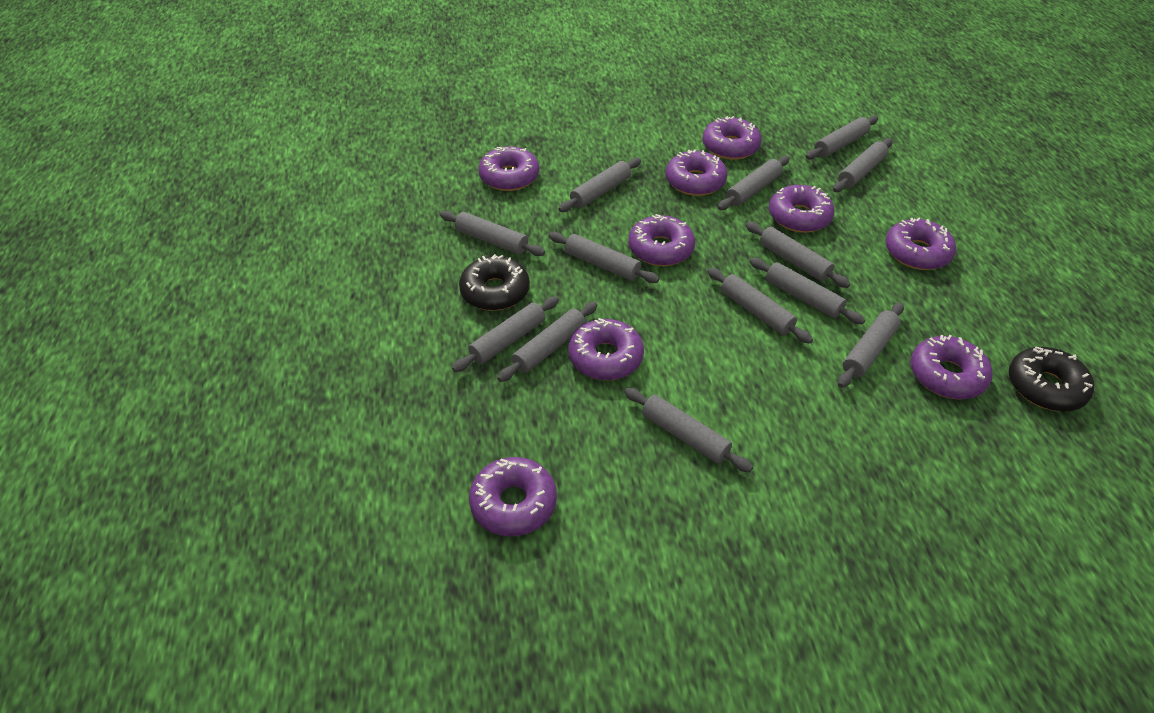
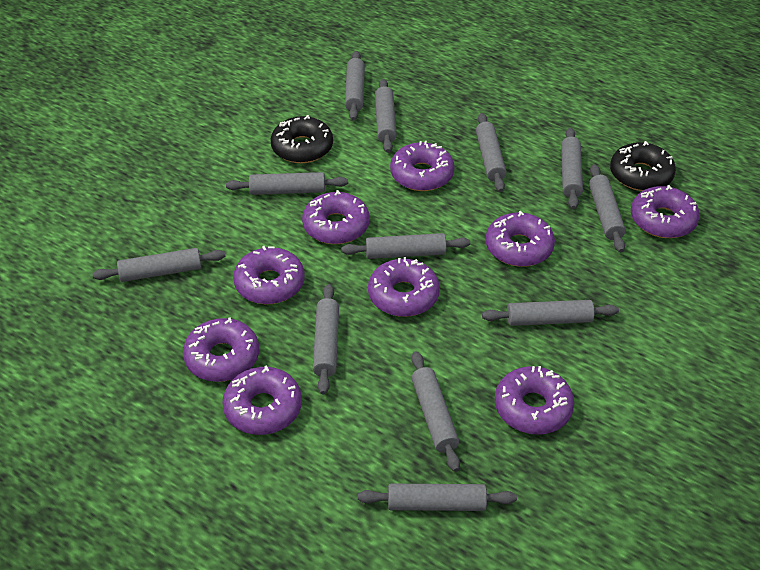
grey rolling pin: [440,211,545,256] [452,296,559,372] [497,302,597,382] [549,232,659,283] [558,158,641,212] [624,388,753,473] [707,268,813,344] [718,156,790,210] [746,222,850,288] [749,258,865,324] [806,116,878,160] [833,138,892,192] [838,302,904,388] = 13 -> [92,248,225,282] [226,172,348,195] [313,284,339,394] [341,233,470,259] [345,51,365,121] [358,484,517,511] [375,79,397,153] [411,351,460,472] [476,113,507,192] [482,300,619,326] [561,128,583,209] [589,165,626,252] = 12

